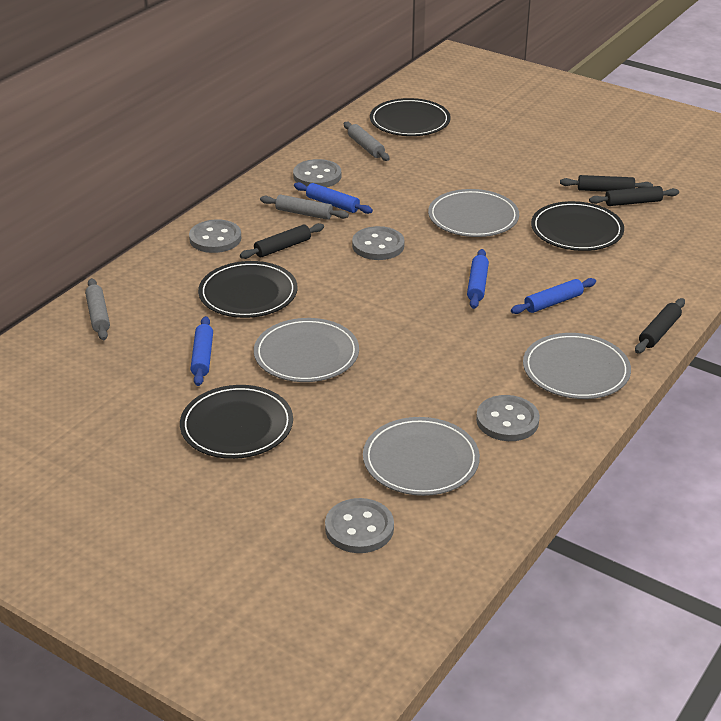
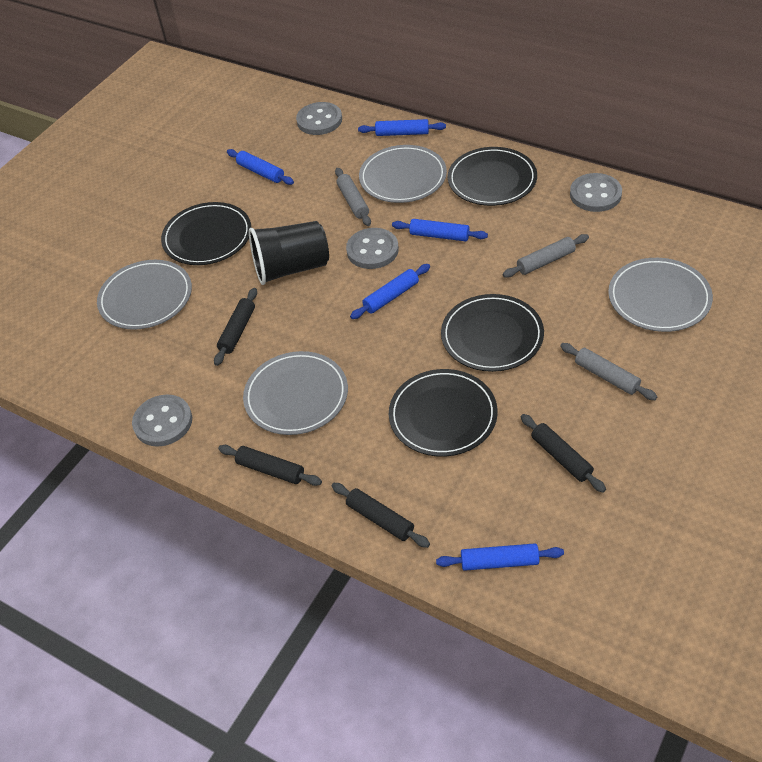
black cup: none = 0 -> [249,221,329,285] = 1
blue rolling pin: [191,316,213,386] [294,182,373,214] [467,249,489,309] [511,278,596,314] = 4 -> [227,149,294,185] [350,264,430,319] [358,119,446,136] [392,219,488,241] [436,543,564,571] = 5
grey button: [189,219,241,253] [293,159,341,187] [325,498,394,553] [352,226,405,260] [476,395,540,441] = 5 -> [132,394,192,447] [296,102,342,135] [346,228,399,269] [570,173,622,212] = 4

